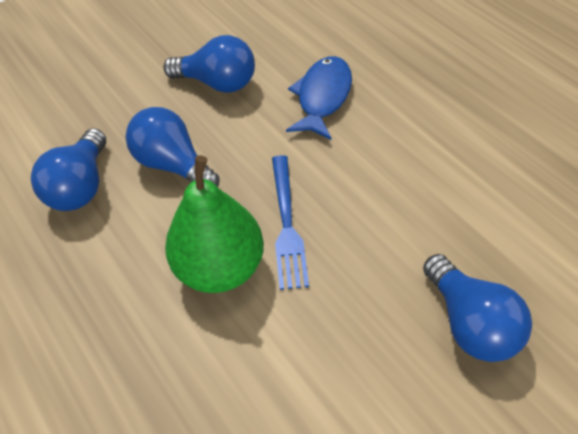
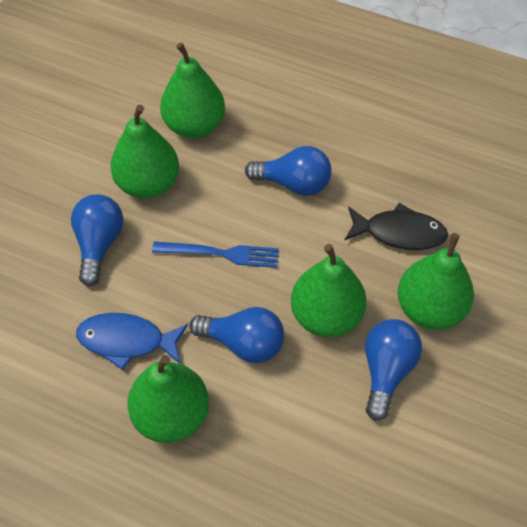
black fish: none = 0 -> [344,203,448,250] = 1
green pear: [165,156,264,293] = 1 -> [110,105,179,199] [127,355,209,443] [160,42,225,138] [291,244,366,337] [398,233,474,330] = 5

